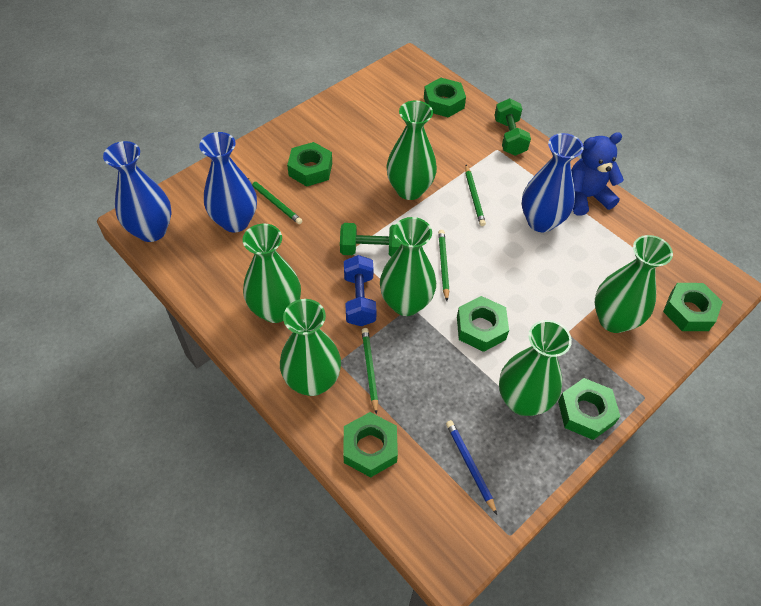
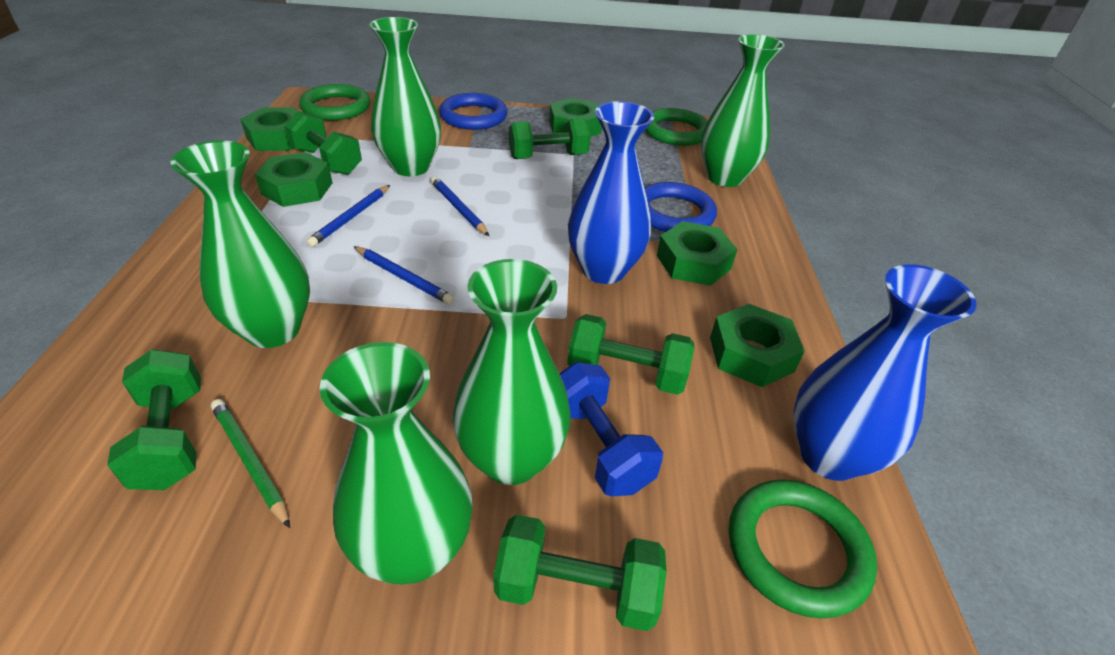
blue pencil: [446,420,497,515] = 1 -> [306,185,390,247] [354,246,455,305] [431,176,489,236] = 3
blue ring: none = 0 -> [439,93,507,130] [645,182,717,232] = 2
blue teddy bear: [571,132,624,216] = 1 -> none = 0
blue vase: [103,141,172,242] [199,132,257,232] [522,133,584,232] = 3 -> [568,101,654,284] [793,264,977,481] = 2
green dumbbell: [340,223,401,257] [494,98,531,156] = 2 -> [107,349,201,490] [284,111,362,175] [493,515,667,631] [509,118,591,159] [567,314,694,395] = 5
green nut: [287,142,332,187] [343,412,398,478] [424,78,466,118] [457,296,509,352] [558,378,620,440] [663,283,723,331] = 6 -> [240,108,298,151] [255,152,333,207] [549,98,602,137] [657,221,737,286] [710,304,805,387] = 5
green pencil: [248,178,303,224] [362,328,378,415] [438,230,449,301] [465,165,486,226] = 4 -> [211,399,290,528] = 1
green ring: none = 0 -> [299,84,370,120] [645,108,708,146] [729,479,877,618] = 3
green vase: [243,223,301,323] [280,299,341,396] [380,217,436,316] [386,100,437,200] [499,320,572,416] [594,235,673,333] = 6 -> [171,140,310,348] [320,342,473,585] [370,17,441,176] [452,259,571,485] [701,34,785,187] = 5

